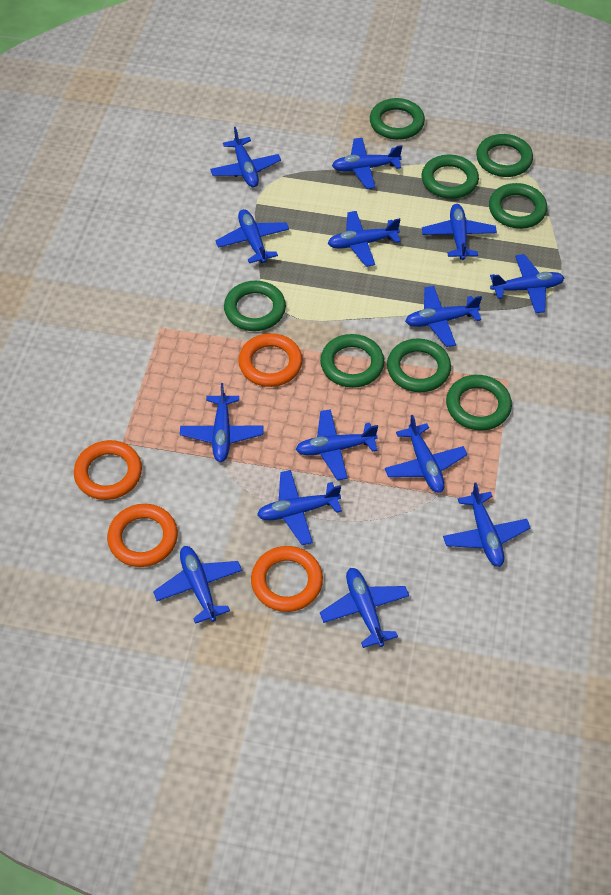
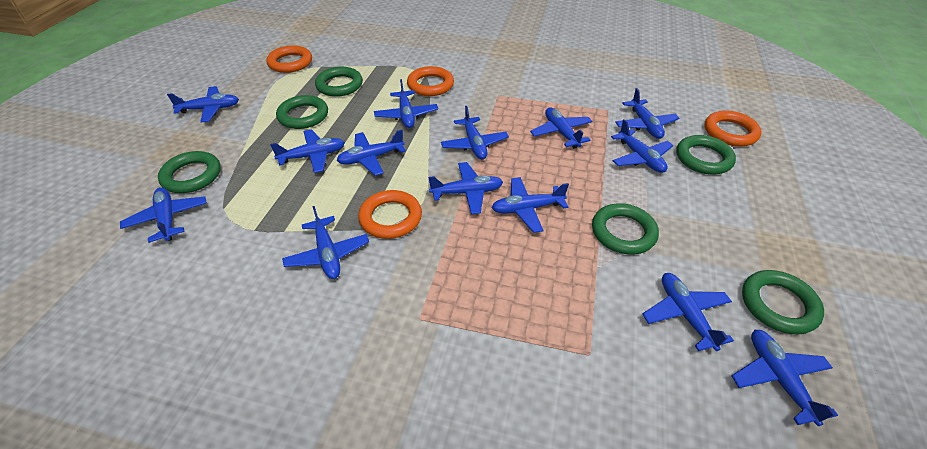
green ring: [224,281,286,331] [320,334,384,388] [370,98,425,140] [387,338,451,392] [422,155,479,199] [446,375,512,431] [476,134,533,177] [489,183,547,229] = 8 -> [158,151,221,193] [276,95,328,129] [315,67,363,97] [592,203,659,255] [676,135,736,175] [742,270,824,335] = 6

